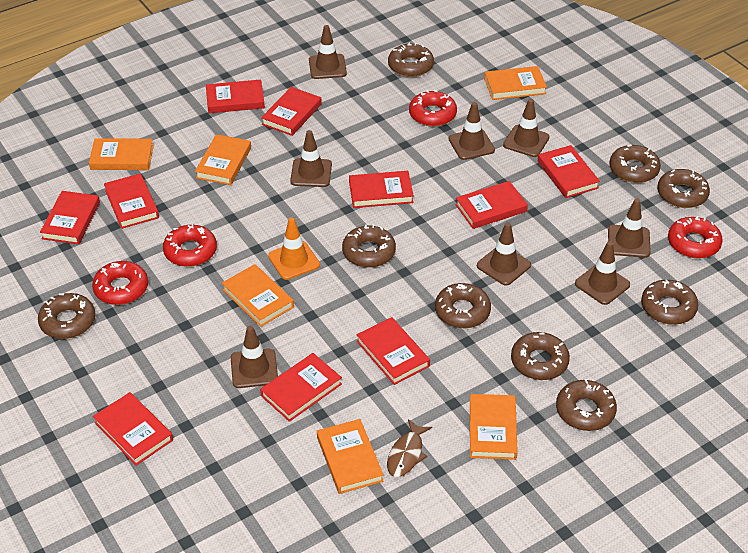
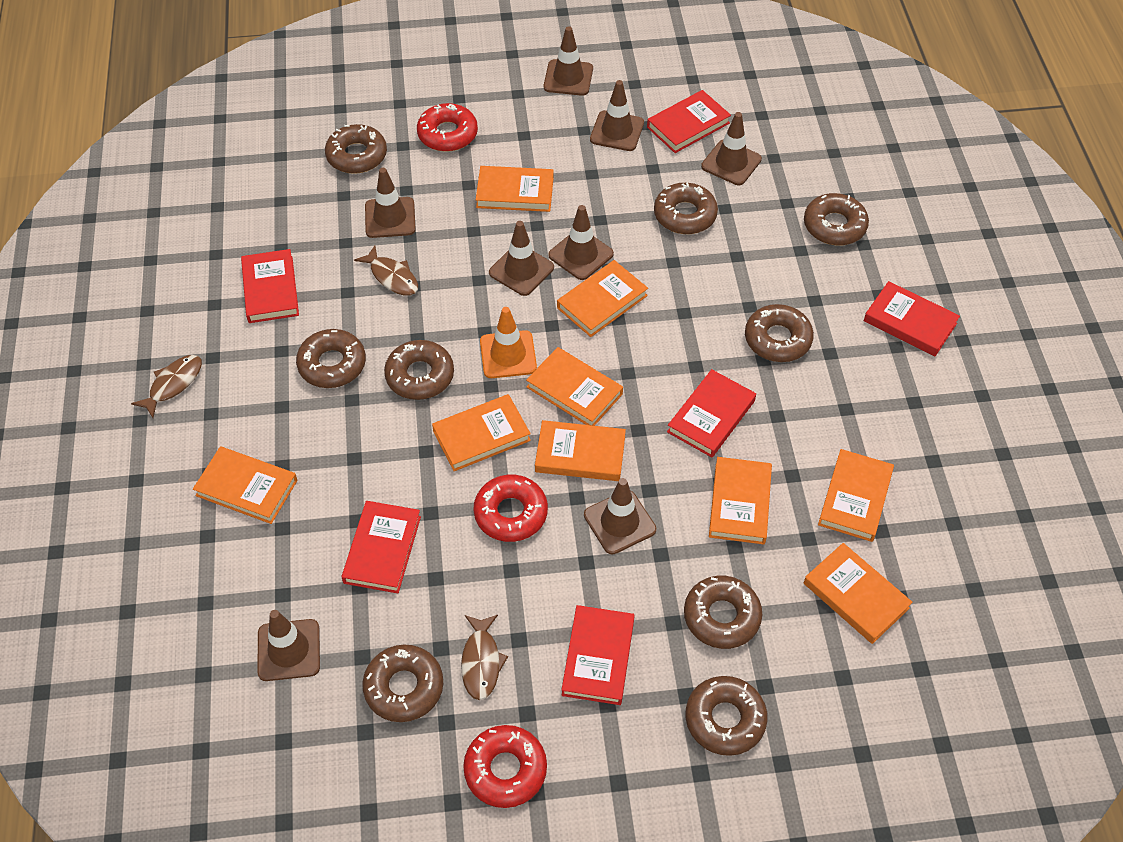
brown fish: [387,419,432,477] = 1 -> [131,355,202,418] [354,245,418,295] [461,615,508,700] = 3
orange book: [89,138,154,170] [195,134,251,185] [222,264,294,327] [317,419,384,494] [470,394,518,460] [484,66,547,100] = 6 -> [193,446,298,524] [432,394,531,471] [476,166,554,212] [526,347,623,426] [535,420,626,481] [557,260,648,337] [709,457,772,544] [804,543,913,644] [818,449,894,542] = 9
red book: [40,191,100,244] [93,392,173,466] [104,173,159,229] [206,80,265,113] [260,353,342,422] [261,87,322,136] [349,171,414,208] [357,317,430,385] [455,181,528,229] [538,145,600,198] = 10 -> [241,249,299,323] [341,501,421,593] [561,605,635,705] [647,90,731,153] [667,369,756,457] [864,281,960,356] = 6
red donut: [92,261,148,305] [163,224,217,267] [409,90,457,127] [668,216,723,259] = 4 -> [417,103,478,152] [463,725,547,808] [473,475,548,542] = 3

